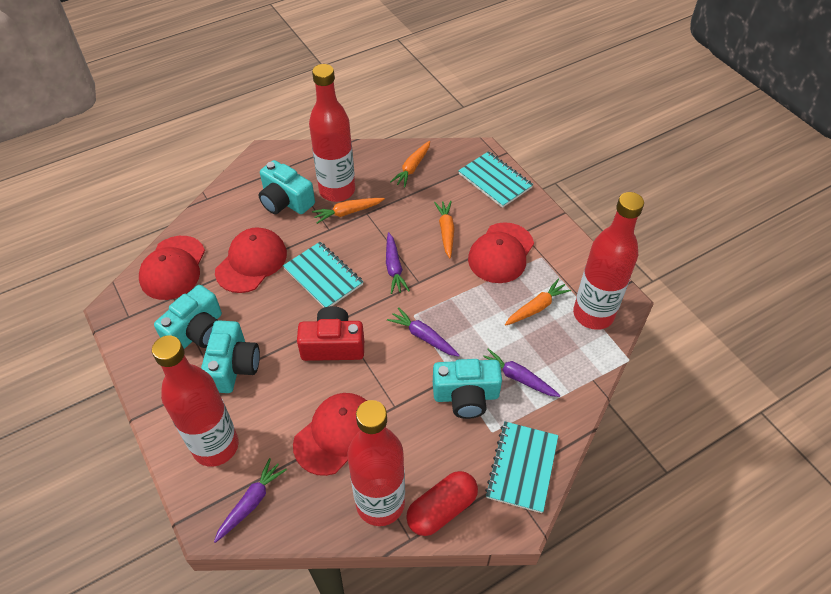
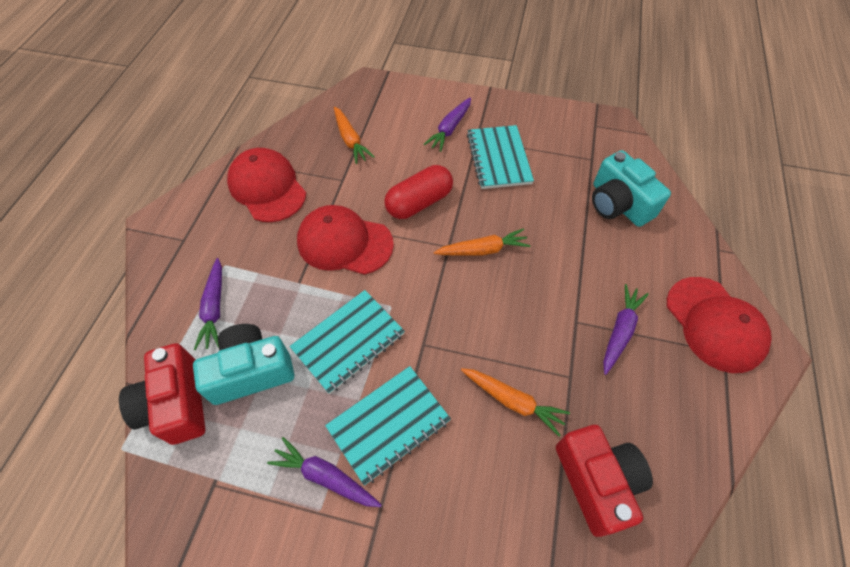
orange carrot: [312,198,385,224] [390,141,430,187] [434,201,455,258] [505,279,571,326] = 4 -> [334,107,375,164] [433,228,530,256] [461,368,570,436] = 3
red bottle: [152,335,239,467] [309,64,355,202] [347,400,405,526] [573,192,644,330] = 4 -> none = 0
red camera: [297,306,364,361] = 1 -> [119,343,206,445] [556,425,653,537] = 2
red cap: [139,236,205,300] [215,227,287,293] [293,393,367,476] [468,222,534,283] = 4 -> [227,148,306,222] [297,205,394,275] [667,277,772,373] = 3
turquoise camera: [154,285,222,349] [201,320,260,393] [259,160,315,214] [433,359,502,419] = 4 -> [193,324,294,405] [592,150,671,227] = 2

